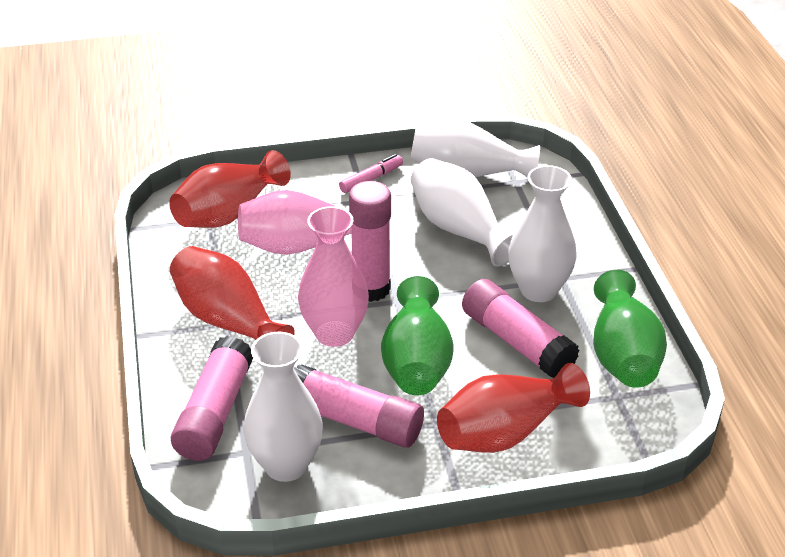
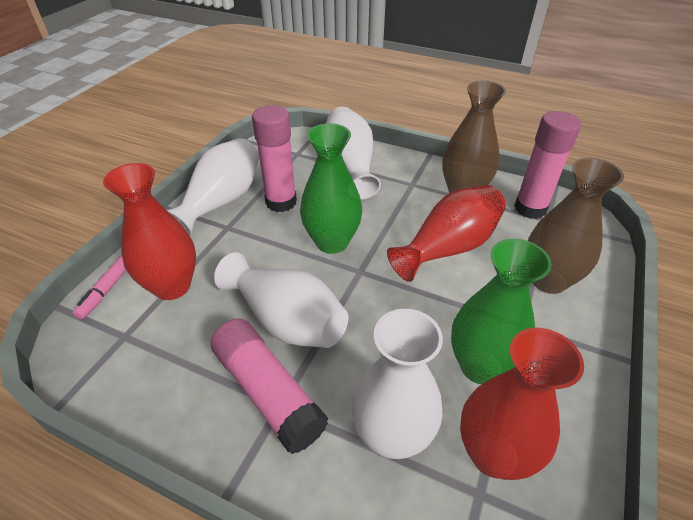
brown vase: none = 0 -> [442,80,506,193] [528,158,624,294] = 2
pink glue stick: [171,336,253,461] [294,364,424,448] [349,181,391,302] [462,279,579,378] = 4 -> [211,319,329,454] [252,105,297,212] [514,111,581,219] = 3
pink vase: [238,190,351,255] [298,206,369,347] = 2 -> none = 0

